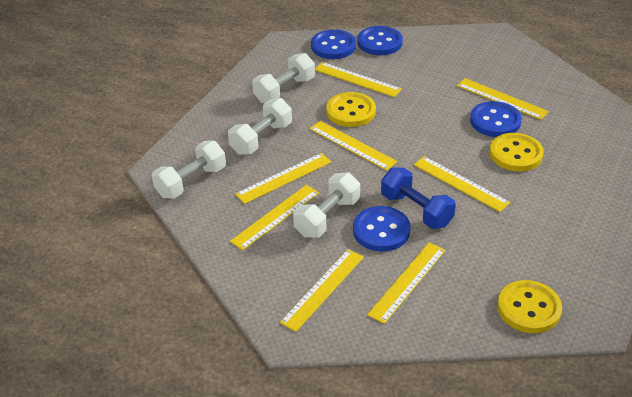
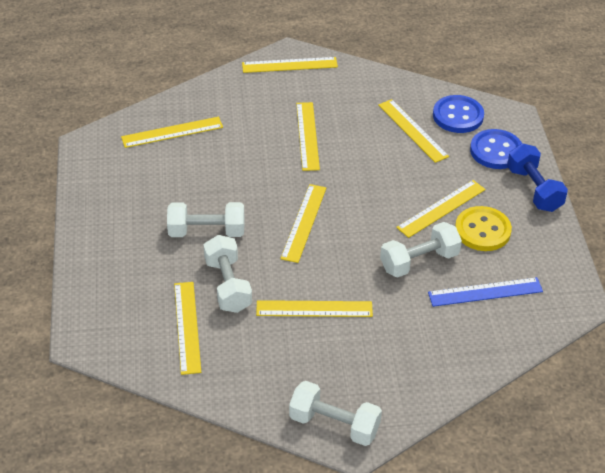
blue button: [311,29,356,59] [353,206,411,251] [357,26,403,55] [470,101,522,137] = 4 -> [433,95,484,133] [470,129,522,169] = 2
blue ruler: none = 0 -> [428,277,543,307] = 1
yellow button: [326,92,376,127] [489,133,544,171] [497,280,562,333] = 3 -> [455,206,512,251] = 1

